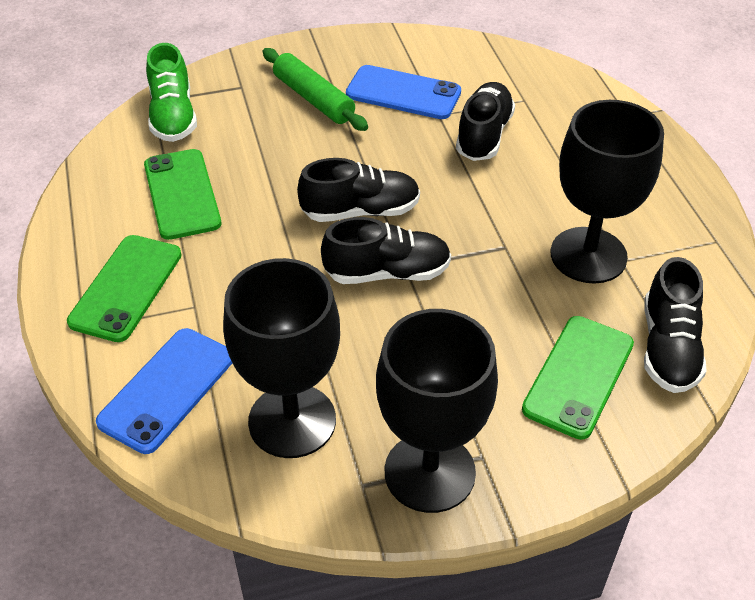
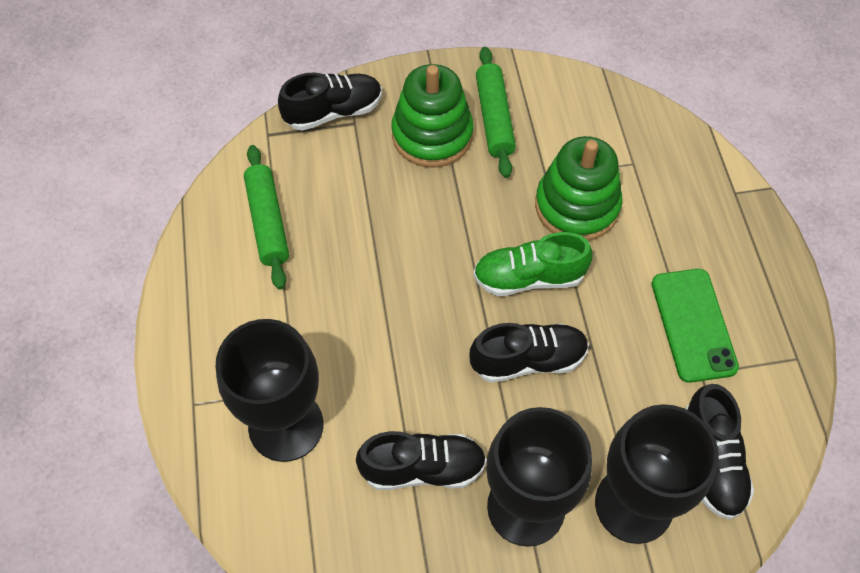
blue phone: [96,328,232,454] [346,65,461,119] = 2 -> none = 0
green phone: [67,235,182,342] [144,149,221,240] [522,316,634,440] = 3 -> [651,269,739,383] = 1
green rolling pin: [263,48,368,131] = 1 -> [244,145,289,290] [476,47,516,178] = 2
green stacking toy: none = 0 -> [391,64,473,168] [535,136,622,241] = 2

